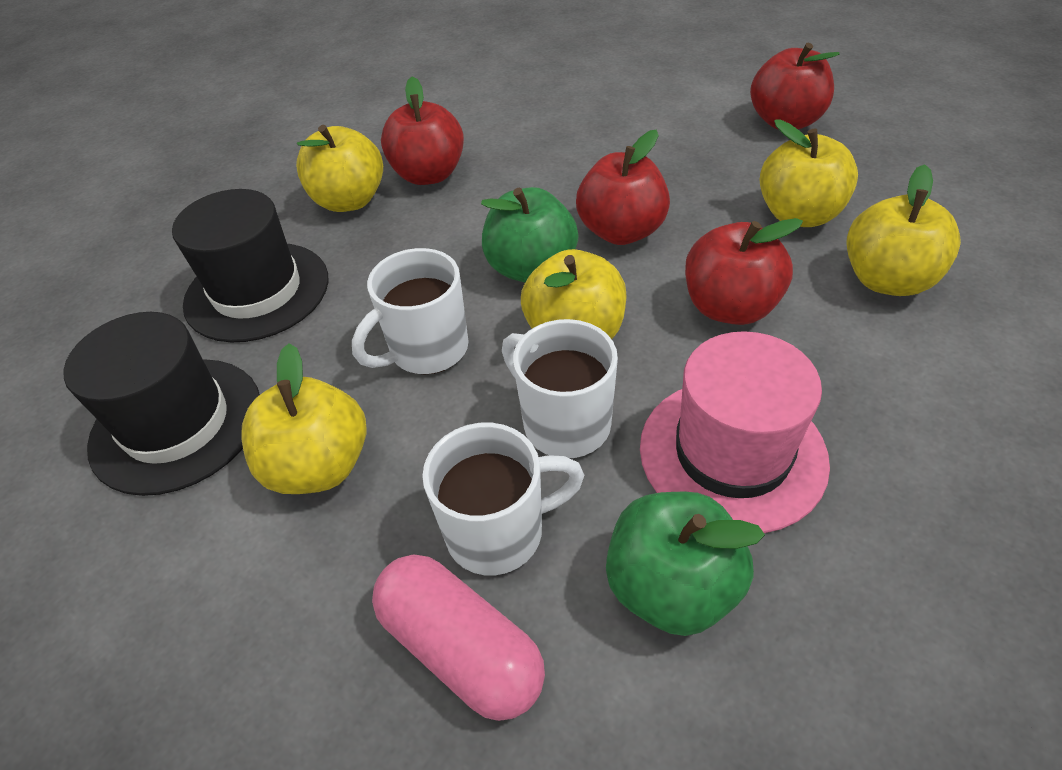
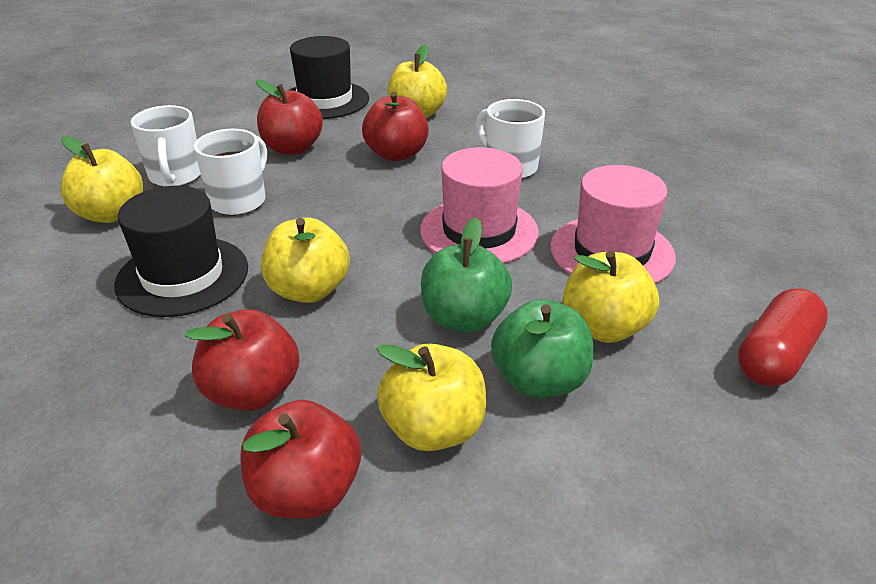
pink capsule: [372,554,545,721] = 1 -> none = 0
pink hat: [640,331,830,533] = 1 -> [420,147,539,263] [550,165,676,284] = 2
red capsule: none = 0 -> [738,288,828,387] = 1

